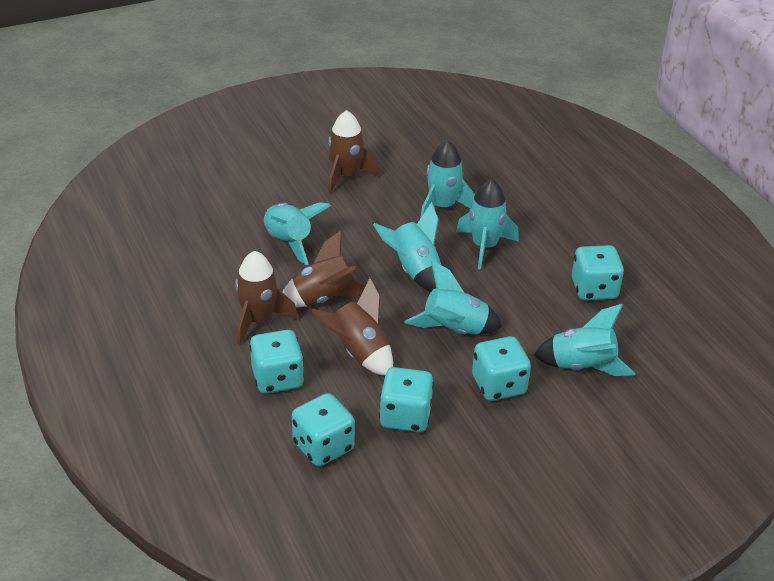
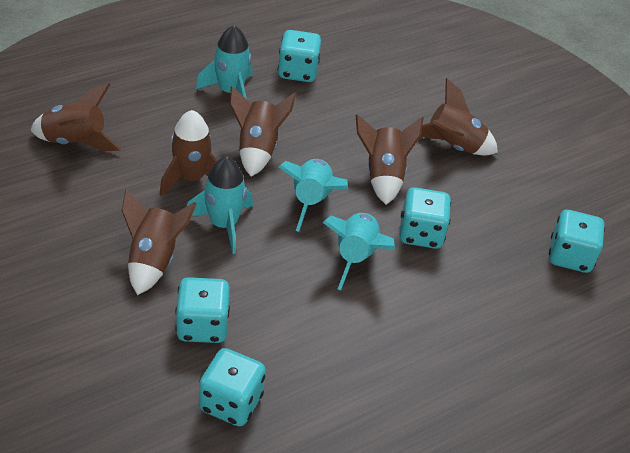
brown rocket: [235,251,298,345] [282,231,366,307] [311,278,393,376] [328,110,380,194] = 4 -> [31,83,121,151] [122,190,197,295] [160,110,217,196] [230,86,297,177] [356,114,424,205] [421,78,498,155] = 6
turquoise rocket: [264,202,331,265] [373,202,442,292] [404,261,503,335] [420,140,475,219] [456,179,519,269] [534,304,635,376] = 6 -> [187,157,253,254] [196,25,253,100] [279,159,348,232] [322,213,395,290] = 4

